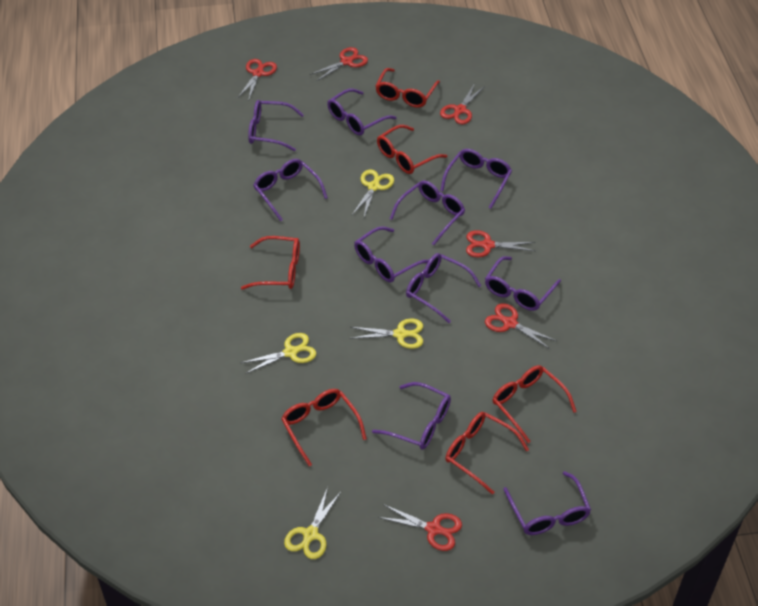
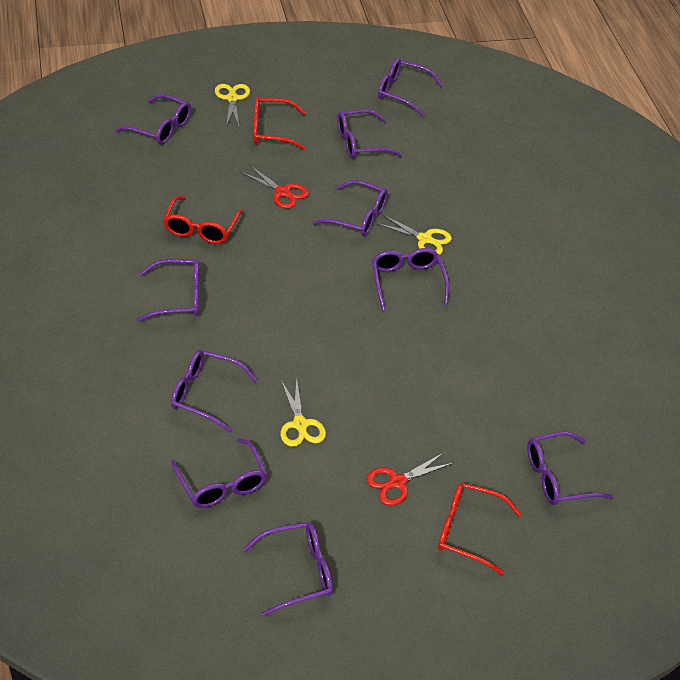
red glasses: [241,236,300,290] [281,389,367,466] [375,68,440,108] [377,125,447,174] [445,412,529,494] [493,365,577,443] = 6 -> [163,196,243,244] [253,97,306,150] [438,483,521,575] = 3
red scissors: [238,59,277,101] [310,47,368,81] [378,504,462,551] [440,83,485,124] [466,230,535,257] [485,303,557,349] = 6 -> [240,165,309,209] [366,452,454,506] = 2
yellow scissors: [241,333,316,374] [284,487,341,559] [350,318,423,349] [352,170,394,217] = 4 -> [215,84,250,128] [280,378,326,447] [375,214,452,255] = 3

